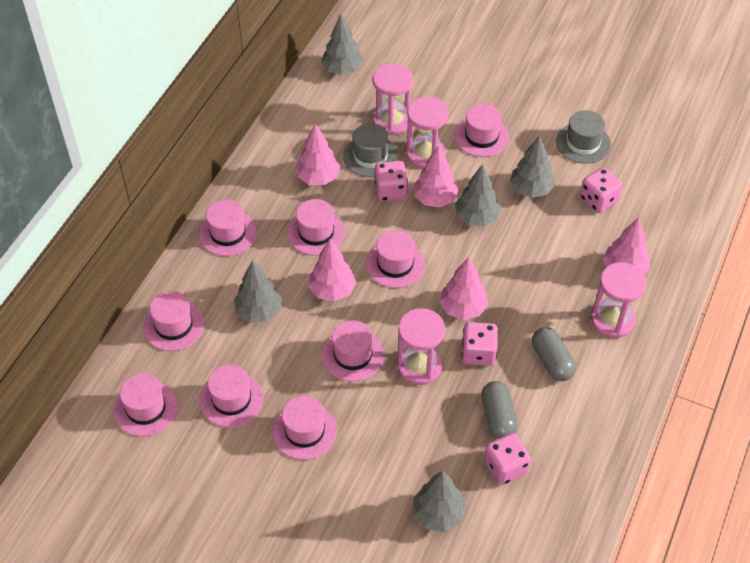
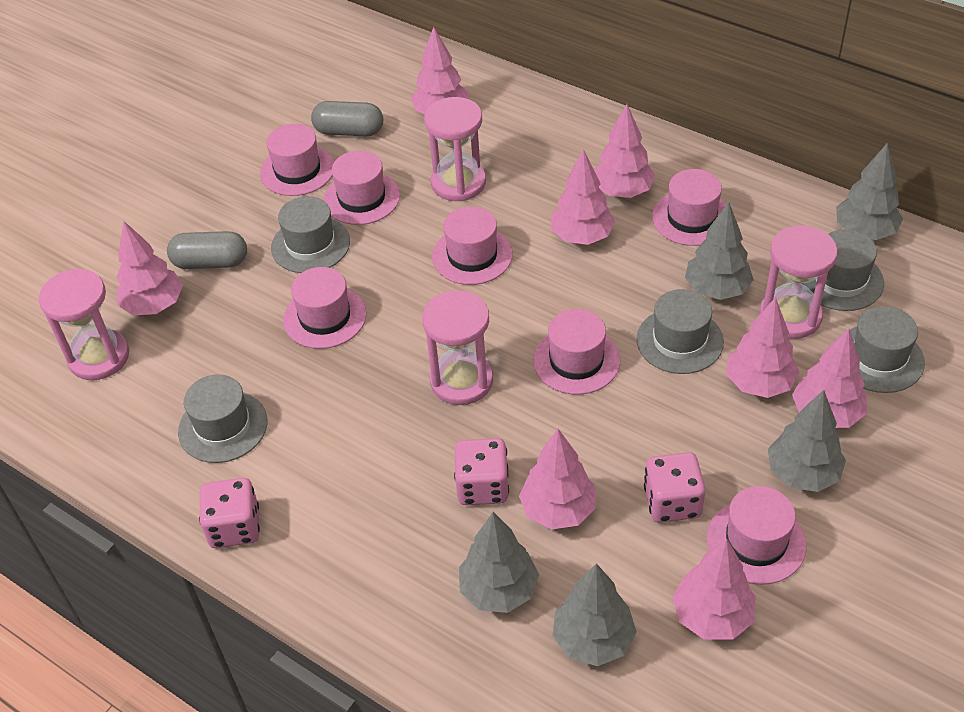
grey hat: [343,123,398,177] [556,110,611,164] = 2 -> [178,374,268,463] [271,196,350,273] [636,289,724,374] [803,229,884,311] [850,306,925,393] = 5
pink dice: [374,161,408,202] [462,322,498,366] [484,433,531,485] [580,167,623,213] = 4 -> [199,478,260,548] [454,438,509,505] [644,452,706,523] = 3
pink hat: [114,374,178,437] [143,291,204,351] [199,199,257,256] [200,365,263,427] [272,396,337,460] [287,199,345,256] [322,320,384,382] [366,230,425,288] [455,104,509,157] = 9 -> [260,124,334,196] [283,267,367,349] [323,151,400,225] [432,206,513,285] [533,309,620,395] [652,169,727,246] [707,486,807,585] = 7
pink tree: [296,124,340,185] [308,239,356,301] [414,145,459,207] [440,257,488,320] [602,218,650,274] = 5 -> [116,221,183,315] [411,27,469,114] [519,429,596,530] [551,149,615,245] [594,104,655,198] [672,538,756,639] [727,297,800,398] [792,328,867,428] = 8

